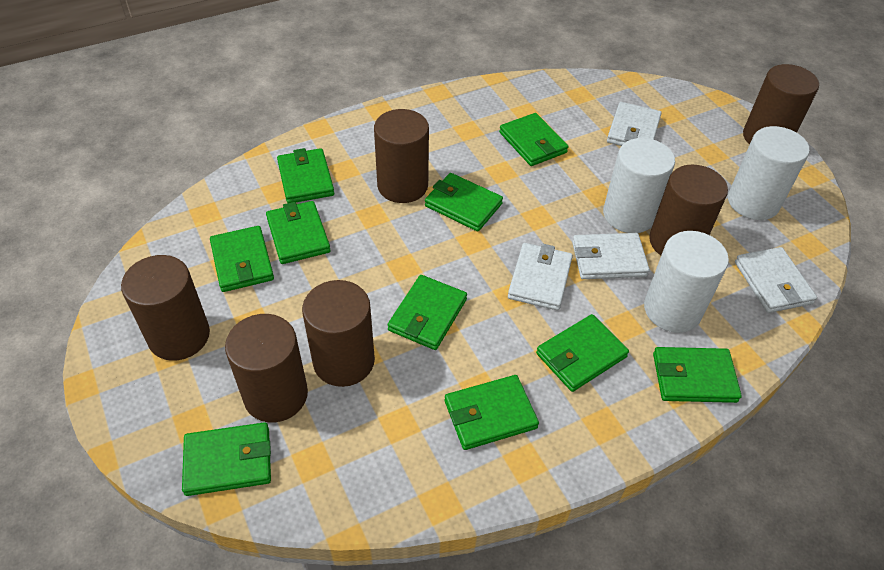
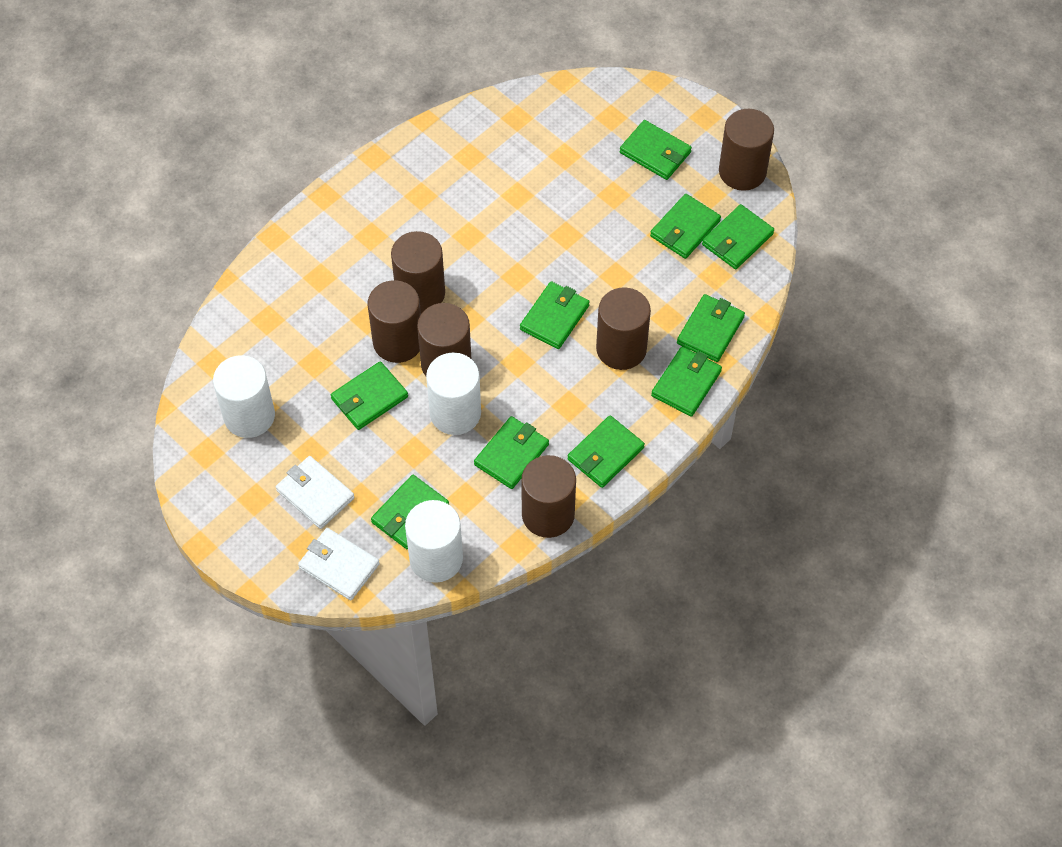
white wallet: [508,243,573,310] [572,233,650,279] [607,102,661,146] [735,247,817,313] = 4 -> [276,456,355,529] [298,528,380,600] = 2

